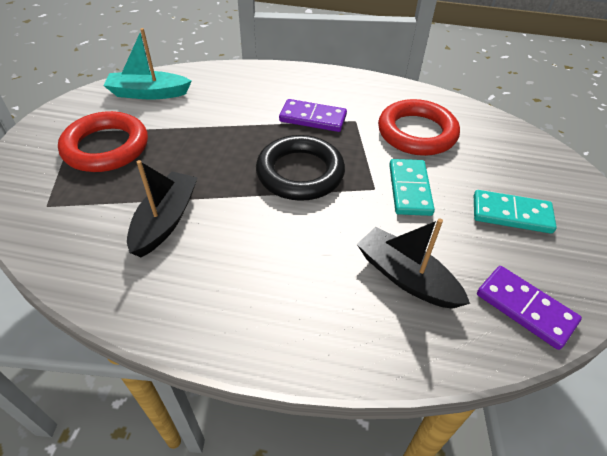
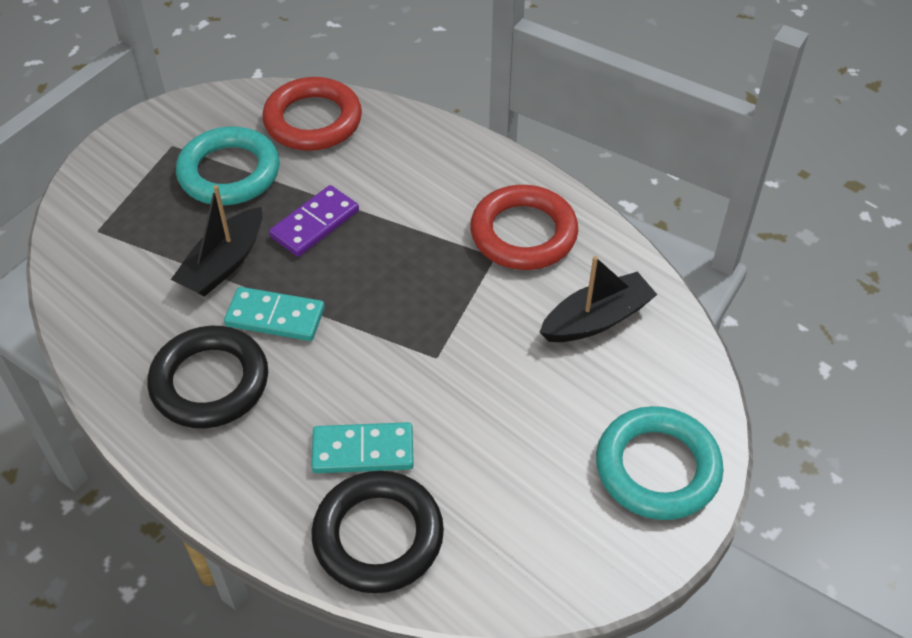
black ring: [256,135,345,201] = 1 -> [148,326,268,428] [312,471,444,593] = 2
purple domino: [279,99,347,132] [477,266,582,350] = 2 -> [269,185,359,257] = 1
turquoise boat: [103,28,192,100] = 1 -> none = 0
turquoise ring: none = 0 -> [176,126,280,205] [596,406,724,520] = 2

